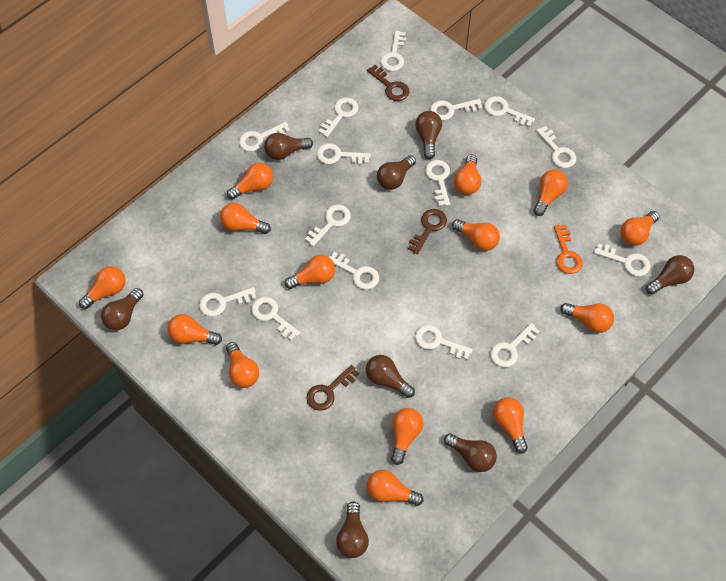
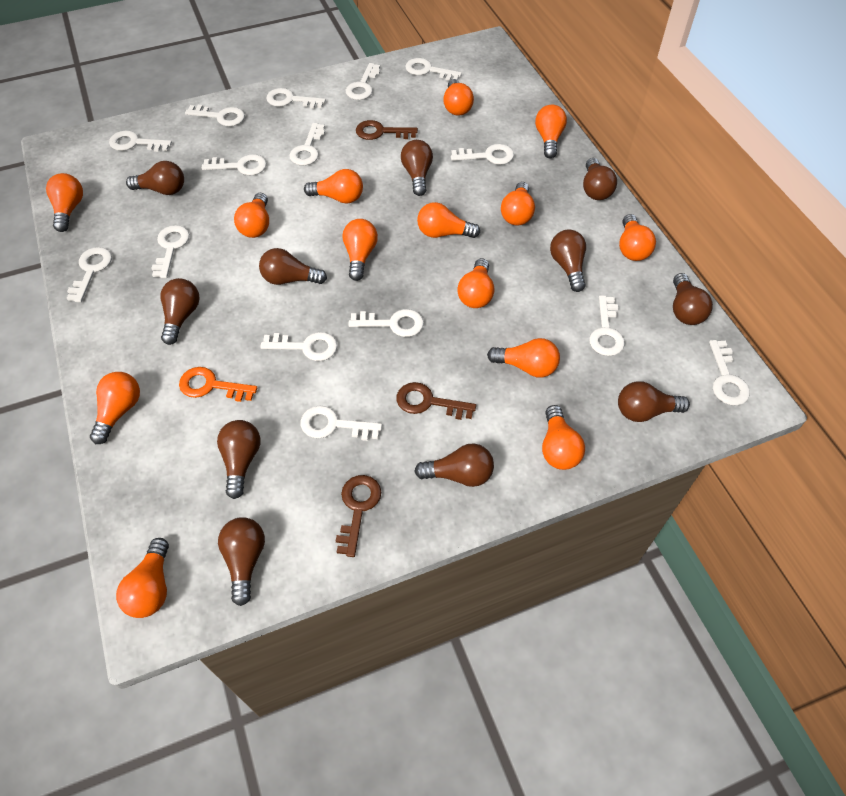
brown light bulb: [101,288,144,330] [264,133,313,160] [336,501,369,558] [366,355,415,398] [377,155,416,190] [415,111,442,159] [444,433,497,472] [646,255,694,295] = 8 -> [126,161,184,195] [161,278,199,345] [217,420,261,499] [218,517,265,606] [259,248,327,285] [401,140,433,196] [414,443,494,487] [550,229,586,292] [583,158,617,200] [618,381,690,422] [673,273,713,325] = 11

